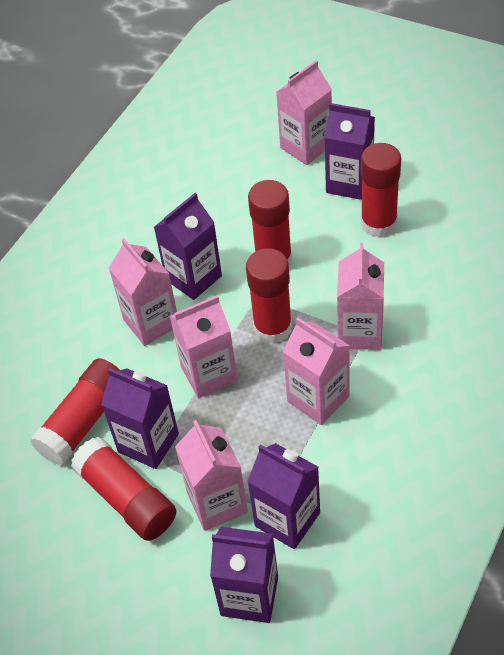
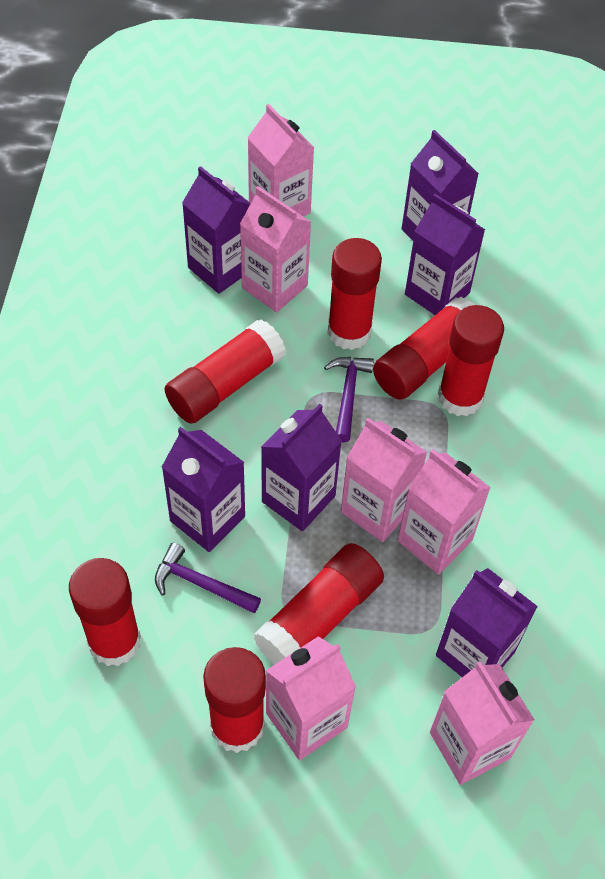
purple carton: [101,368,179,469] [154,193,222,300] [210,527,278,623] [247,443,320,549] [324,103,375,200] = 5 -> [162,427,245,552] [182,166,251,294] [261,404,342,531] [402,130,479,240] [405,194,485,315] [436,568,538,677] = 6
purple hammer: none = 0 -> [155,543,261,613] [324,357,374,442] = 2
red glue stick: [30,358,120,465] [71,437,176,541] [246,248,292,344] [248,180,292,267] [361,143,401,238] = 5 -> [69,558,141,666] [165,319,286,424] [203,647,266,753] [253,543,384,665] [327,238,382,350] [373,297,475,399] [438,305,504,416] = 7

